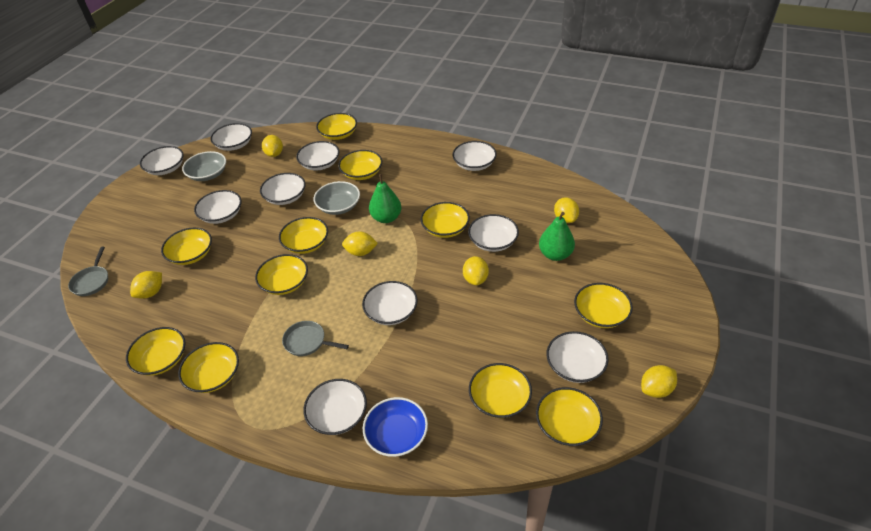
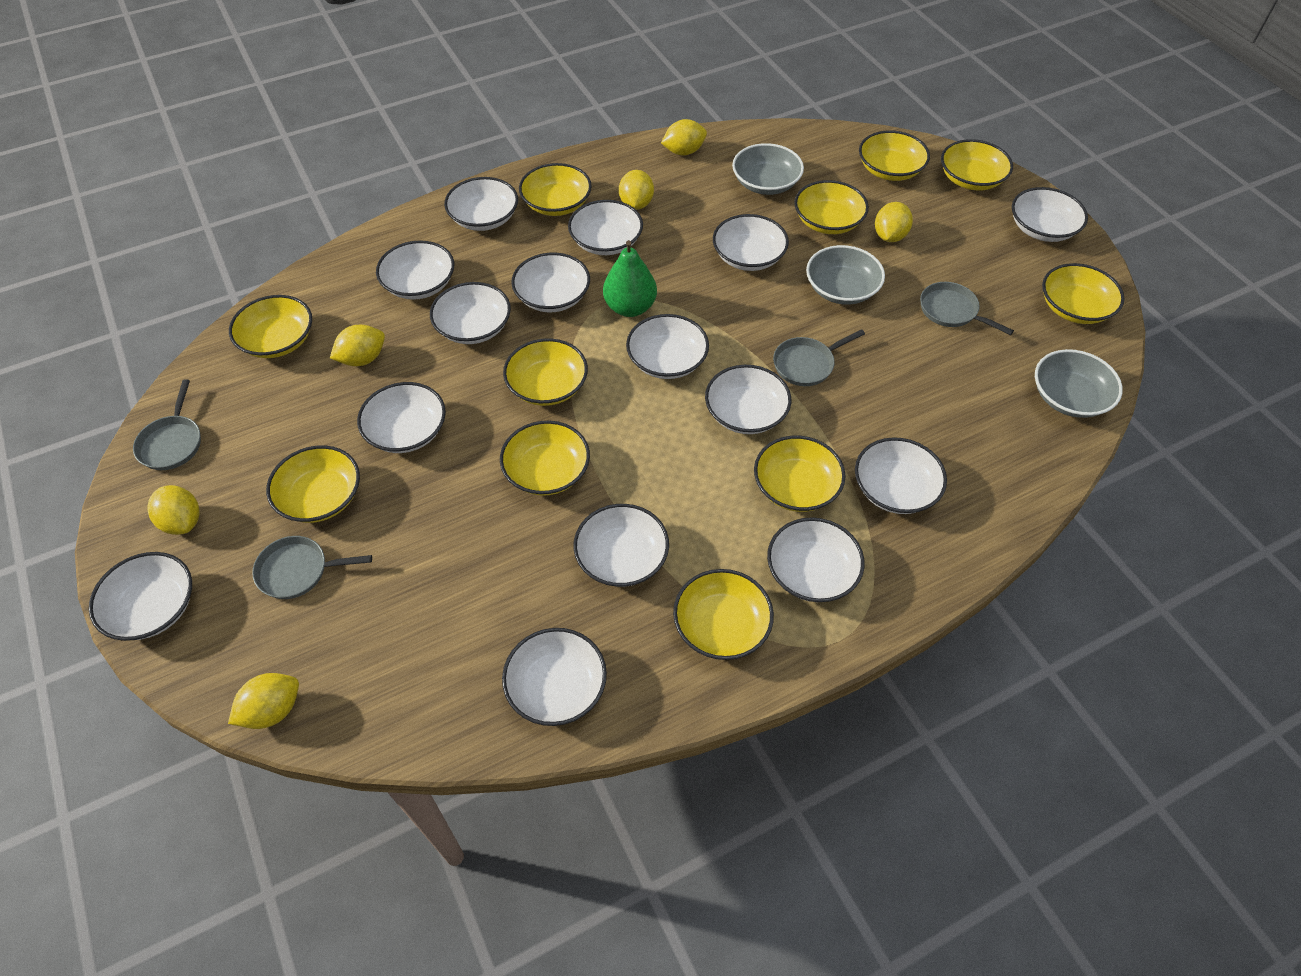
blue bowl: [363,397,428,457] = 1 -> none = 0
green pear: [369,174,402,223] [539,212,575,261] = 2 -> [603,240,657,317] = 1
grey bowl: [182,151,226,181] [314,181,360,215] = 2 -> [732,143,804,195] [806,245,885,305] [1035,349,1123,418] = 3
grey pan: [68,247,108,296] [282,321,349,356] = 2 -> [133,379,201,470] [252,536,372,599] [773,329,865,386] [920,282,1014,335] = 4
white bowl: [140,146,184,175] [194,190,242,224] [211,123,252,151] [260,173,306,205] [296,141,339,171] [303,379,367,435] [362,281,418,325] [452,141,497,171] [468,214,519,252] [546,331,609,383] = 10 -> [89,552,192,641] [357,382,446,453] [376,240,454,300] [430,282,511,344] [444,177,518,231] [502,628,607,726] [511,253,590,312] [568,200,643,255] [573,504,669,587] [626,314,709,379] [705,365,791,434] [713,214,789,271] [767,517,864,602] [855,437,947,514] [1012,187,1088,242] = 15

